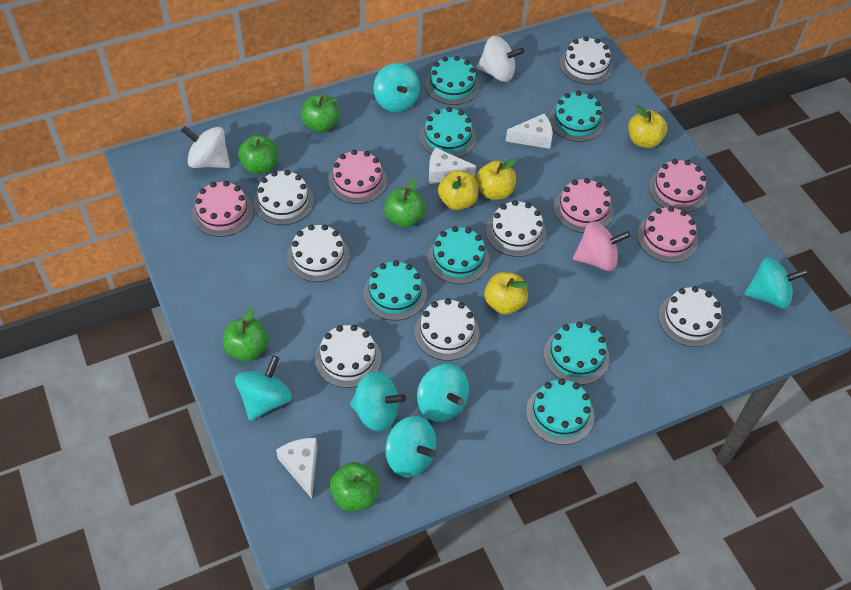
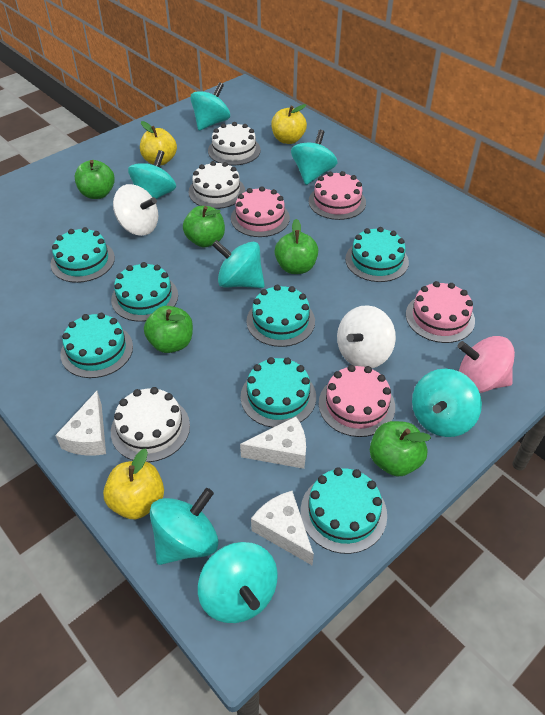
pink cake: [192,181,253,237] [328,150,387,204] [554,178,613,233] [637,206,698,263] [649,159,707,213] = 5 -> [231,186,290,237] [309,171,366,220] [319,365,395,437] [406,281,475,343] = 4
turquoise spinning top: [235,355,292,421] [350,371,406,431] [373,63,420,112] [385,416,436,477] [417,364,469,422] [744,257,808,308] = 6 -> [128,150,176,199] [150,488,219,565] [190,82,230,131] [198,542,278,623] [212,240,265,288] [291,130,337,185] [412,369,482,437] = 7
white cake: [253,170,314,225] [287,224,349,282] [315,325,381,388] [414,298,479,361] [486,200,547,257] [560,36,613,85] [658,286,723,347] = 7 -> [111,387,190,462] [189,161,245,209] [208,122,261,166] = 3
yellow apple: [438,170,478,210] [476,158,516,200] [484,272,529,314] [628,105,667,148] = 4 -> [103,448,164,520] [140,121,177,165] [271,104,307,144] = 3

